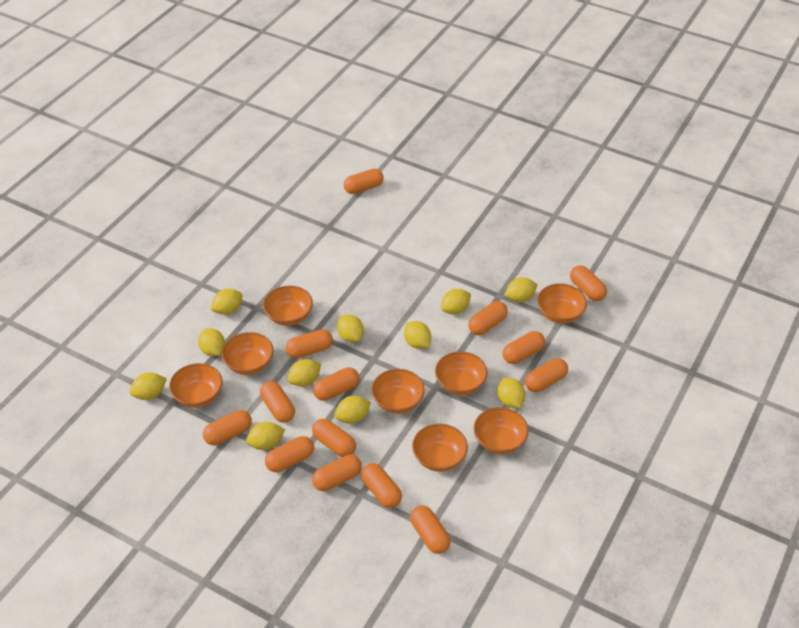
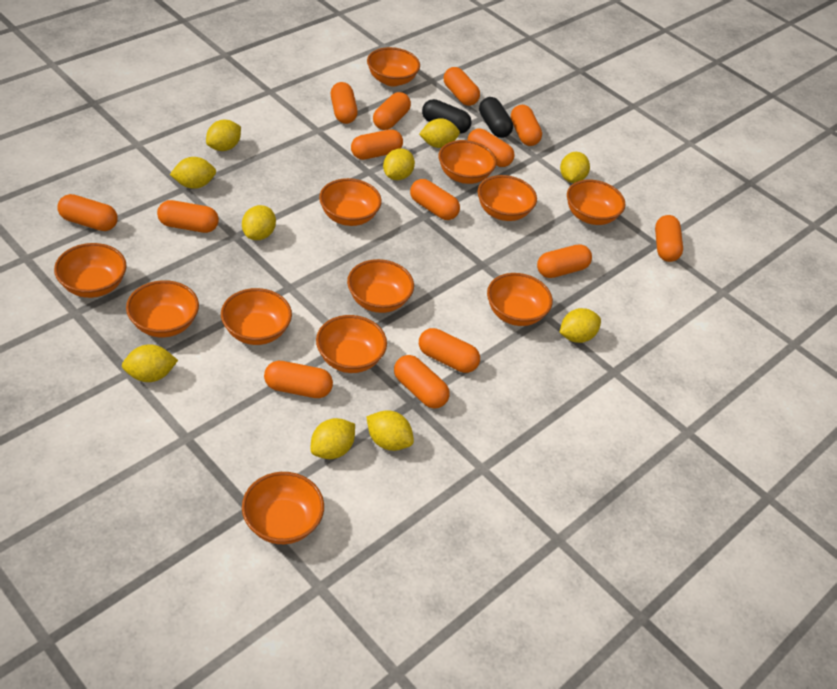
black capsule: none = 0 -> [422,99,471,134] [479,97,513,138] = 2
orange bowl: [169,363,223,408] [222,332,273,375] [263,286,313,326] [371,369,425,414] [412,424,468,472] [435,351,488,395] [474,407,529,454] [537,283,587,324] = 8 -> [54,243,127,298] [126,280,199,337] [221,288,292,345] [242,472,324,544] [316,315,387,373] [319,178,382,226] [347,259,414,313] [367,47,420,86] [439,140,496,184] [477,175,537,221] [487,273,553,326] [567,180,626,225] = 12
yellow lemon: [130,372,167,400] [198,328,225,356] [210,289,243,315] [246,422,285,450] [288,359,321,387] [335,396,371,424] [337,315,364,342] [404,321,431,349] [441,289,471,315] [497,378,525,408] [505,277,538,303] = 11 -> [122,344,178,382] [170,157,216,189] [206,120,241,151] [242,205,276,240] [310,418,355,459] [366,410,414,451] [383,148,415,180] [419,118,460,148] [559,308,601,343] [560,152,590,183] = 10

